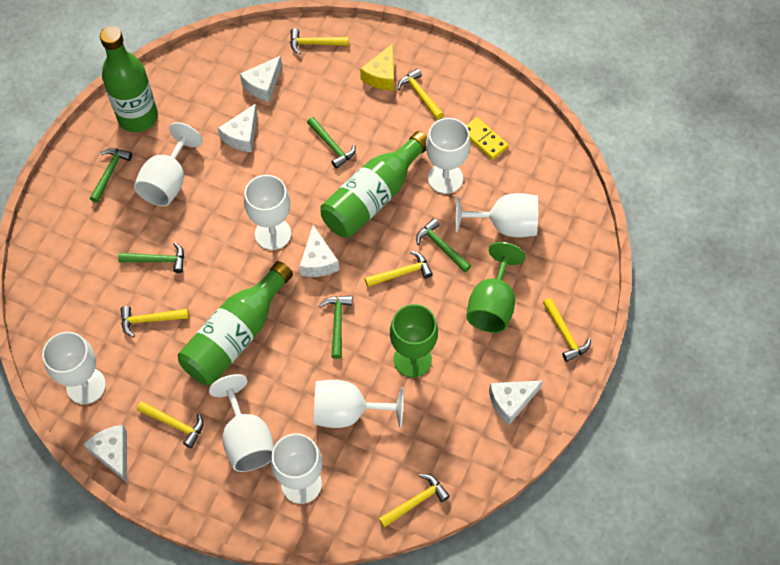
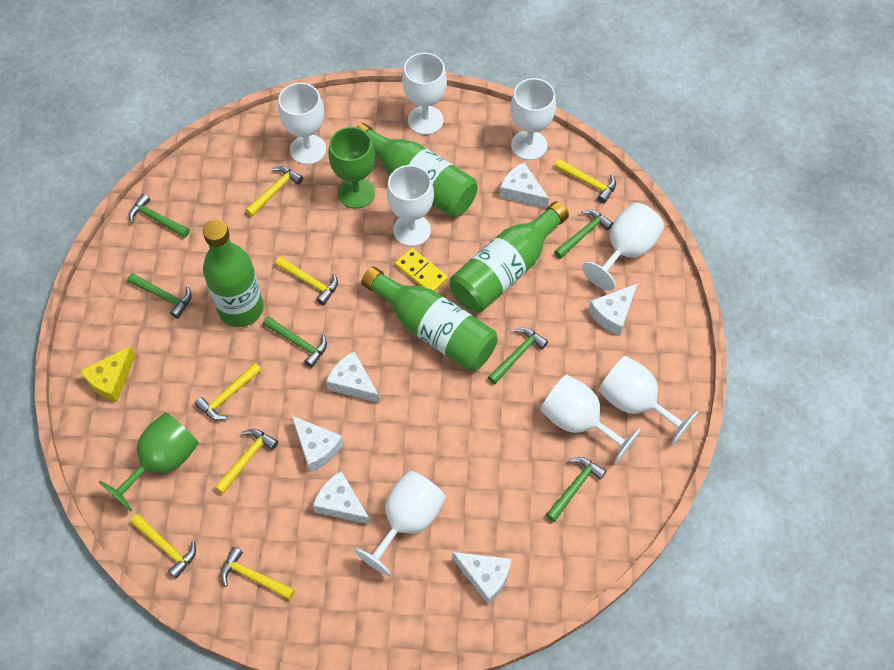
green bottle: [100,26,158,132] [178,261,293,385] [320,131,427,238] = 3 -> [203,219,264,327] [357,123,477,217] [361,267,498,371] [450,201,569,312] = 4
green hammer: [90,148,132,203] [118,242,184,273] [307,117,356,169] [319,295,352,359] [416,218,471,273] = 5 -> [127,273,192,319] [129,194,190,238] [263,316,327,368] [488,328,548,384] [546,457,606,522] [554,209,613,259] = 6
white cheese: [83,425,127,482] [218,104,257,152] [240,55,282,102] [299,225,339,277] [489,380,543,425] = 5 -> [292,416,343,472] [313,471,370,525] [326,351,380,403] [452,552,511,604] [499,162,549,209] [588,283,638,336] = 6

